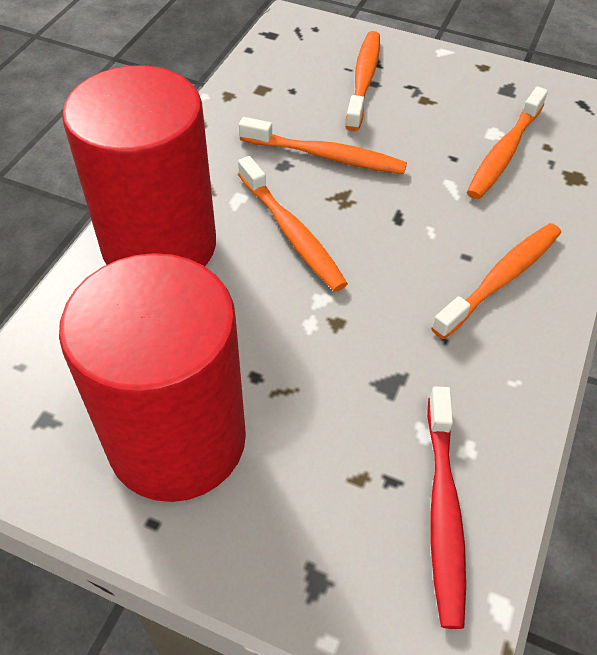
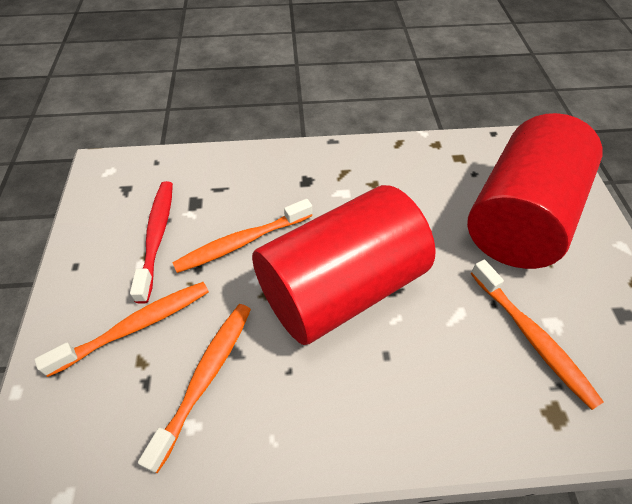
orange toothbrush: [238,156,348,292] [239,117,407,174] [345,31,380,131] [431,223,561,339] [467,86,548,199] = 5 -> [34,282,209,377] [138,304,251,473] [172,199,312,273] [471,260,604,410] = 4

